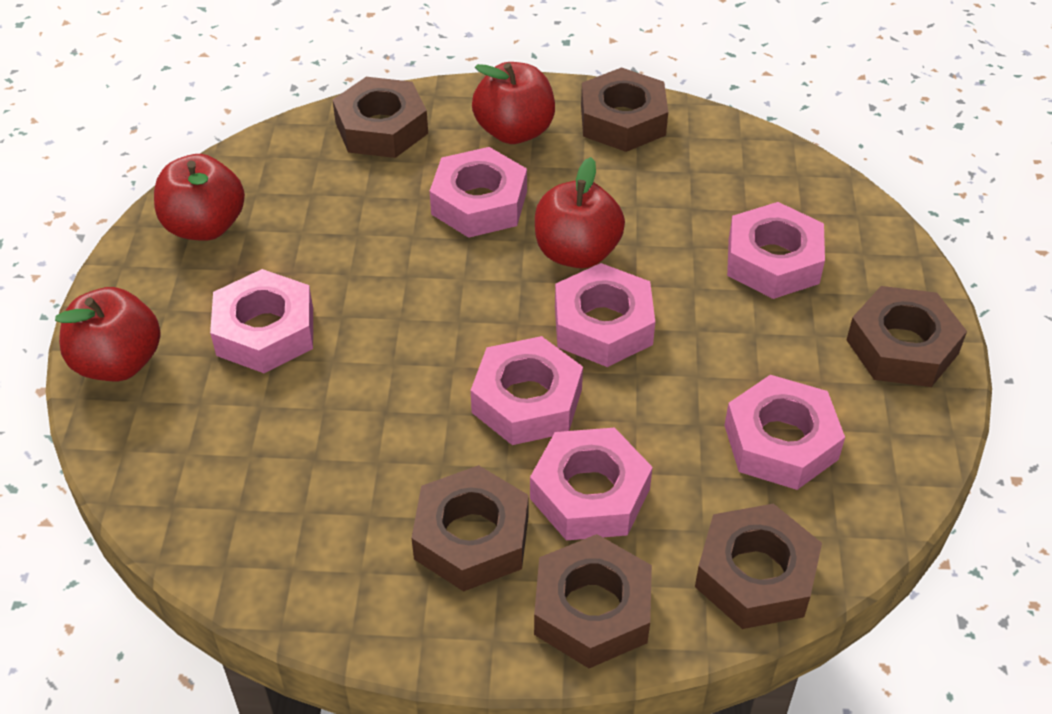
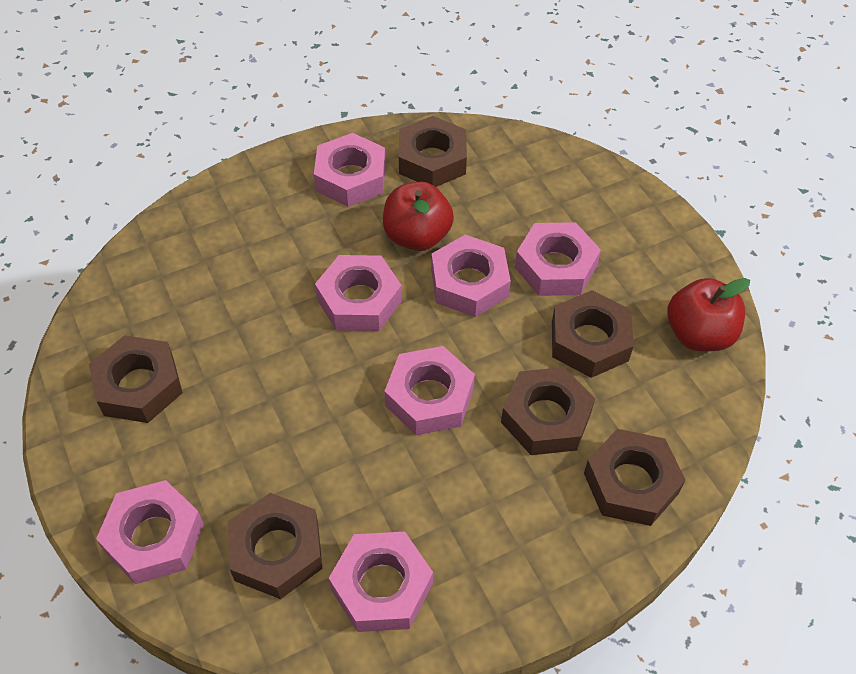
red apple: [55,287,161,381] [154,154,245,241] [472,62,555,144] [535,157,625,268] = 4 -> [383,181,454,251] [667,278,750,351] = 2

